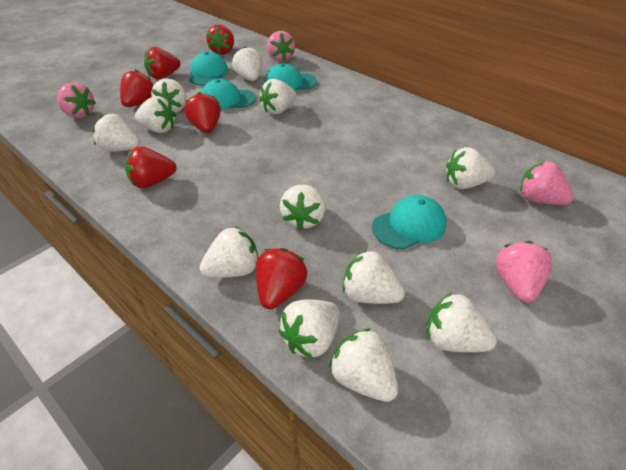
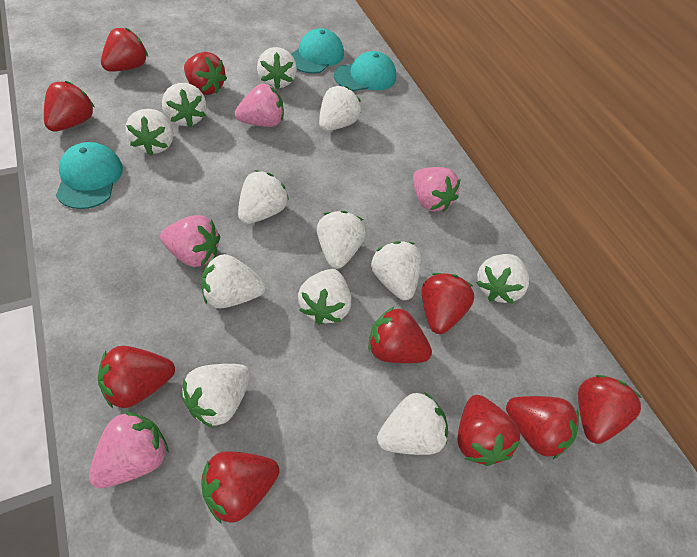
red strawberry: [120,69,154,107] [125,146,177,189] [144,47,180,79] [184,92,221,133] [206,24,234,55] [256,248,307,309] = 6 -> [44,81,95,131] [98,346,175,408] [101,28,148,72] [184,52,227,95] [201,451,279,524] [368,306,432,363] [422,273,474,334] [458,395,521,466] [506,396,579,459] [578,375,642,444] = 10
turquoise cap: [189,52,228,86] [201,79,256,110] [264,63,317,91] [372,195,447,249] = 4 -> [56,142,123,209] [291,28,344,74] [334,51,396,91] = 3

